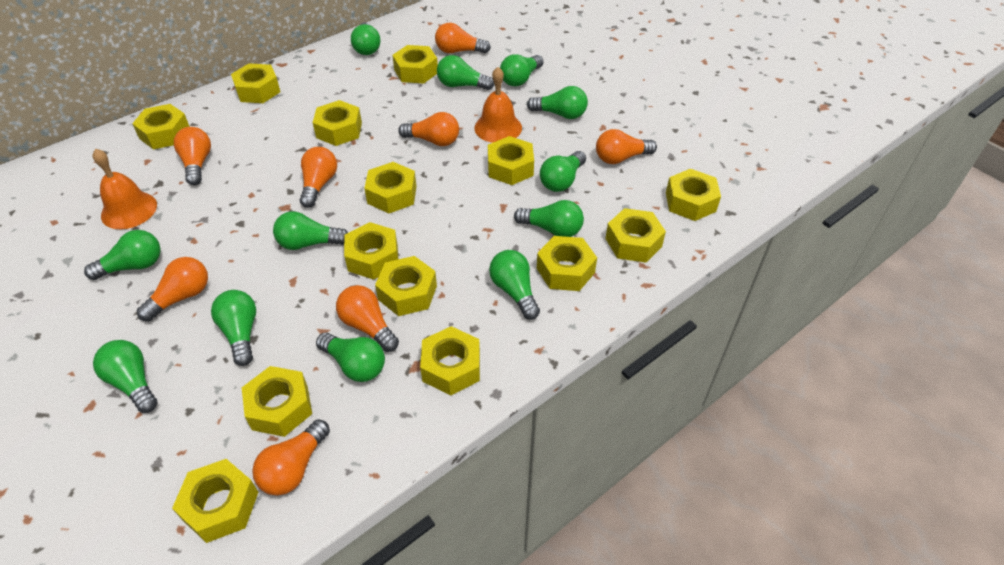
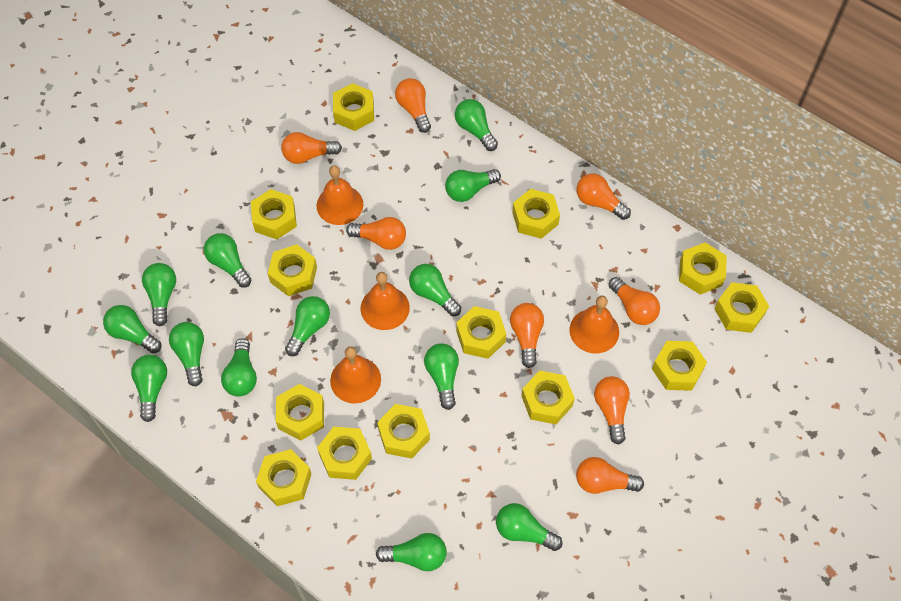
green light bulb: [84,230,161,280] [93,340,158,413] [211,290,256,366] [273,211,348,250] [316,332,385,382] [351,22,380,55] [437,55,494,90] [489,250,540,320] [500,54,543,86] [514,200,584,237] [527,86,588,119] [540,151,586,192] = 12 -> [103,305,161,354] [131,355,167,422] [142,263,176,326] [169,322,204,387] [204,233,251,288] [221,338,257,396] [285,296,330,356] [376,533,447,571] [409,264,461,316] [424,343,459,410] [445,169,501,202] [455,99,498,151] [496,503,562,551] = 13
orange bell: [92,149,157,229] [474,67,522,143] = 2 -> [316,165,363,225] [330,346,381,404] [361,272,410,330] [570,296,619,354] = 4
yellow nut: [132,104,190,150] [172,459,258,543] [231,63,280,103] [242,366,312,437] [313,100,362,146] [344,222,398,280] [364,162,417,213] [375,256,437,316] [392,45,438,83] [420,326,480,396] [488,136,534,185] [537,236,597,291] [605,208,666,263] [666,169,721,221] = 14 -> [251,189,297,239] [256,449,311,506] [268,244,317,296] [276,384,324,440] [317,427,372,480] [333,83,374,131] [377,404,430,458] [456,306,506,359] [512,189,560,239] [521,371,575,424] [652,341,707,391] [679,243,727,294] [714,282,769,333] = 13

